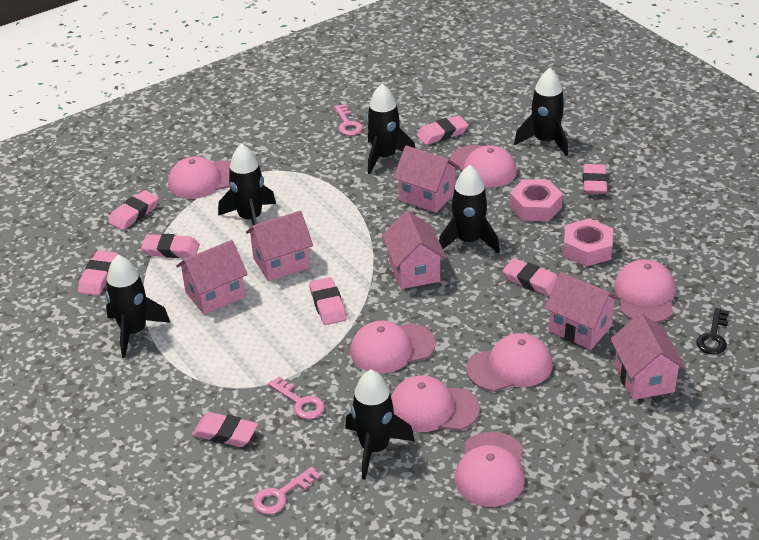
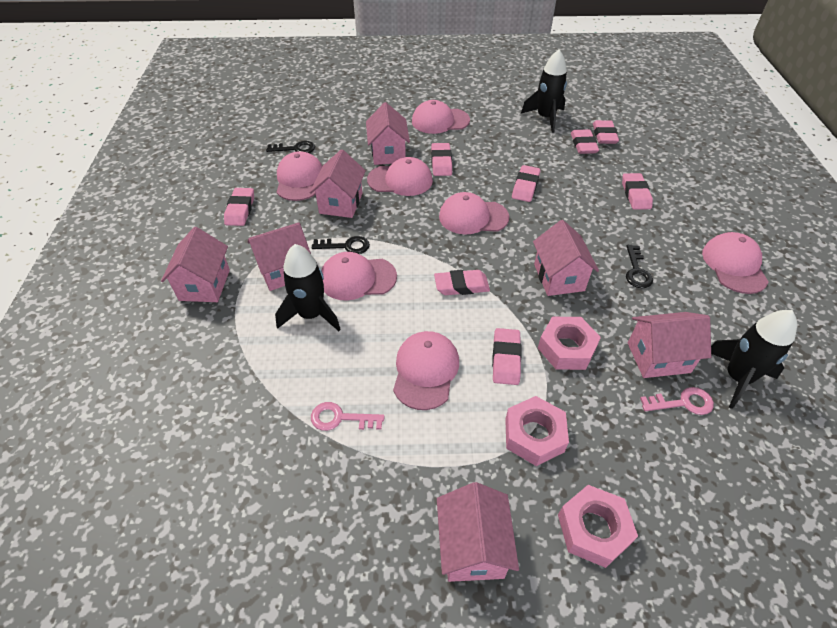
black key: [696,308,729,354] = 1 -> [266,141,315,153] [312,236,370,254] [626,245,653,288] = 3
black rocket: [106,255,170,358] [218,144,276,225] [345,370,415,480] [366,84,415,174] [439,165,500,253] [514,68,568,156] = 6 -> [275,244,341,331] [521,49,567,133] [711,310,797,409] = 3
pink house: [176,240,248,315] [246,211,313,281] [382,211,447,289] [393,146,460,213] [544,272,621,350] [610,313,686,400] = 6 -> [161,227,230,302] [247,222,311,291] [310,149,366,218] [366,102,410,165] [437,482,519,582] [533,220,599,296] [628,312,711,378] = 7
pink key: [253,466,321,515] [268,376,325,419] [334,104,363,136] = 3 -> [311,402,385,431] [640,387,714,415] = 2
pink nut: [509,179,563,221] [563,218,613,267] = 2 -> [505,396,569,466] [538,317,601,370] [558,485,638,568] = 3

